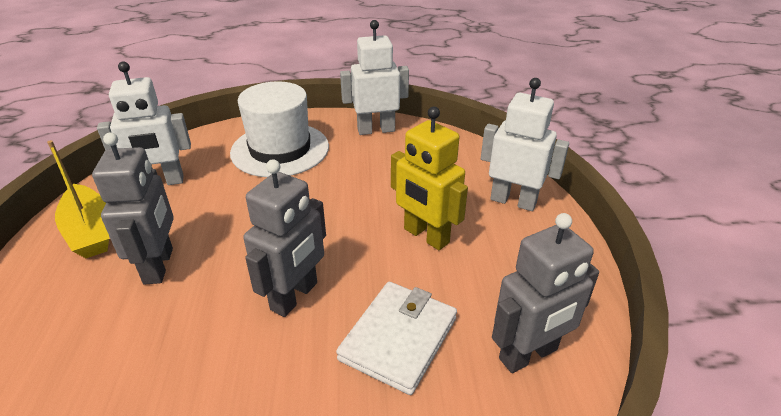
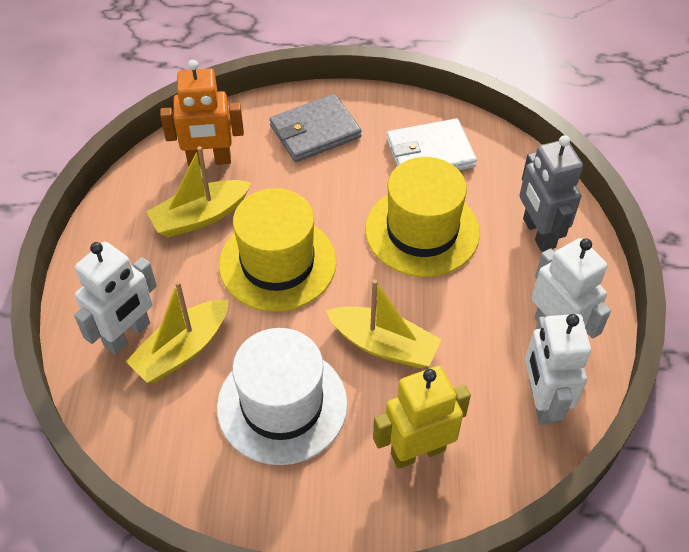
grey robot: [92,132,174,284] [243,159,326,317] [492,213,599,373] = 3 -> [519,135,583,252] = 1
grey wallet: none = 0 -> [270,94,362,162] = 1
orange robot: none = 0 -> [160,60,244,166] = 1
yellow boat: [47,140,109,258] = 1 -> [125,281,229,383] [146,146,251,237] [326,279,442,368] = 3
yellow hat: none = 0 -> [219,188,336,312] [365,157,480,277] = 2

